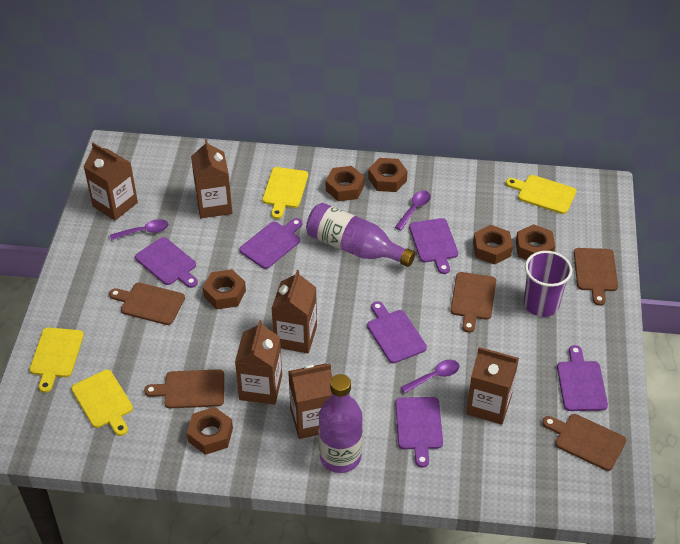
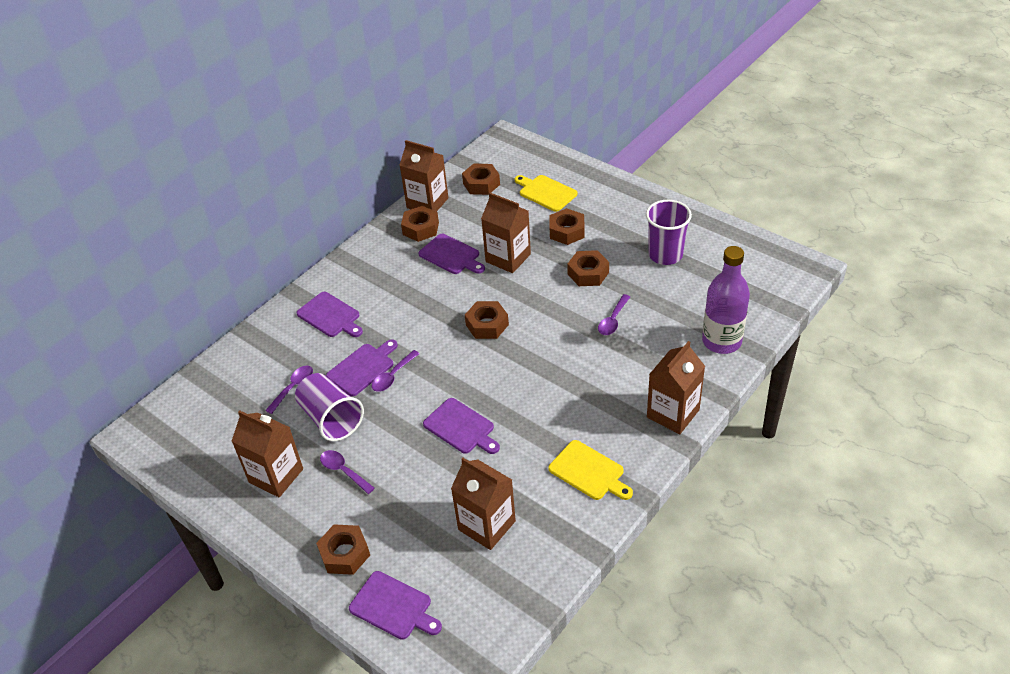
brown carton: [84,143,138,221] [191,139,232,218] [235,320,282,405] [271,270,317,353] [288,363,332,439] [466,347,519,425] = 6 -> [231,410,303,497] [399,140,448,212] [451,458,516,550] [481,193,531,273] [647,341,705,434] = 5
brown cutting board: [109,283,185,325] [144,369,224,408] [450,272,496,333] [542,414,626,471] [574,248,618,306] = 5 -> none = 0
purple bottle: [306,203,415,267] [319,374,362,473] = 2 -> [702,246,750,354] = 1
purple cup: [524,251,572,317] = 1 -> [295,373,364,441] [646,200,692,265] = 2
purple cutting board: [135,237,198,288] [239,218,303,269] [367,301,427,363] [395,397,443,468] [409,218,458,274] [557,345,608,411] = 6 -> [296,292,363,337] [326,339,398,396] [349,571,442,640] [419,234,485,274] [423,398,500,454] = 5
purple spoon: [110,219,168,240] [395,191,431,230] [400,360,459,393] = 3 -> [265,366,313,414] [320,450,375,494] [372,350,420,392] [598,294,630,335] = 4
yellow cutting board: [29,327,84,393] [71,370,133,436] [262,167,308,219] [506,175,576,214] = 4 -> [515,175,578,212] [549,440,633,500] = 2

